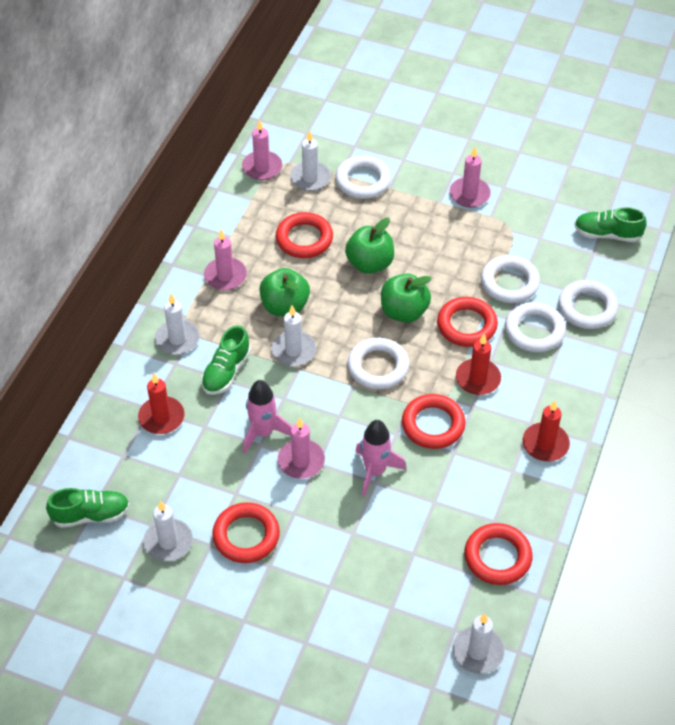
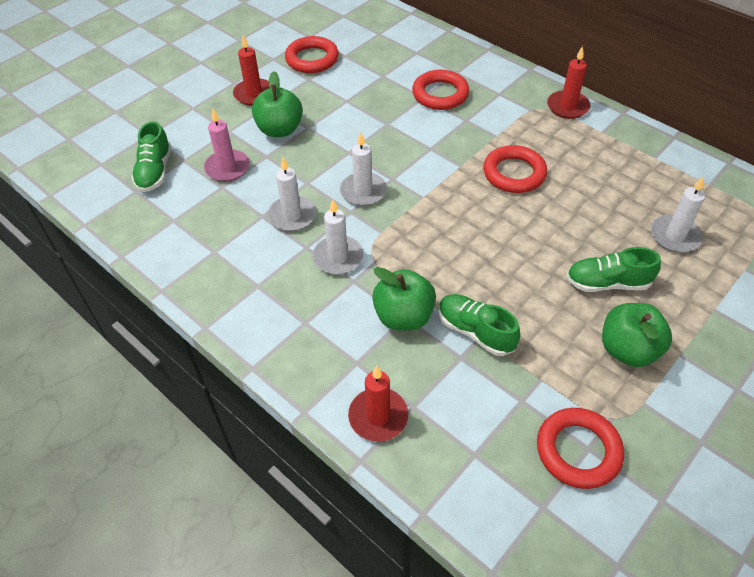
pink candle: [204,230,247,290] [242,119,282,180] [278,418,325,479] [450,147,491,207] = 4 -> [204,109,250,182] = 1
pink rocket: [243,380,292,454] [355,420,406,497] = 2 -> none = 0
red ring: [212,502,280,563] [276,212,333,258] [402,394,465,449] [437,297,498,347] [464,523,533,585] = 5 -> [285,36,339,73] [412,70,469,110] [483,145,547,193] [537,408,624,489] = 4
white candle: [143,500,193,562] [155,294,200,355] [272,305,316,366] [290,130,331,191] [452,614,504,674] = 5 -> [268,157,316,231] [313,199,363,275] [340,132,387,206] [651,177,705,253] = 4
white ring: [335,155,391,199] [347,337,409,390] [481,255,540,303] [505,302,566,352] [558,280,618,329] = 5 -> none = 0

